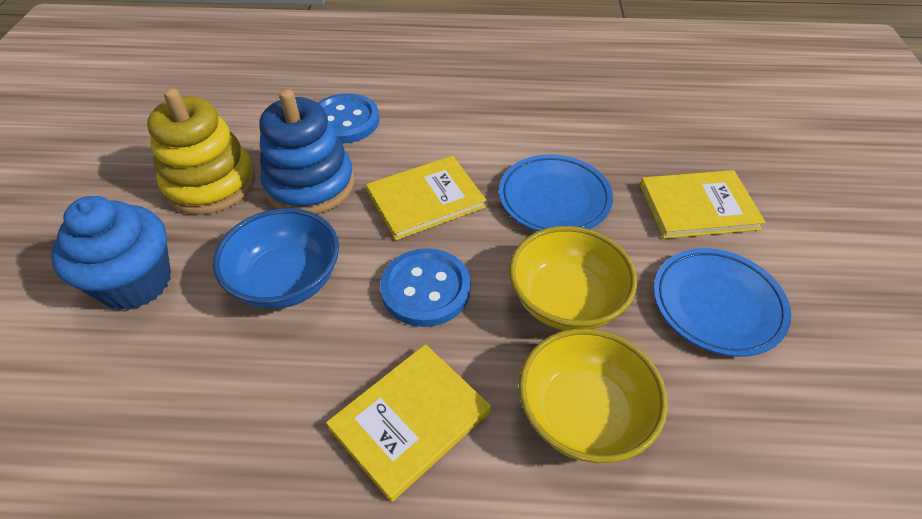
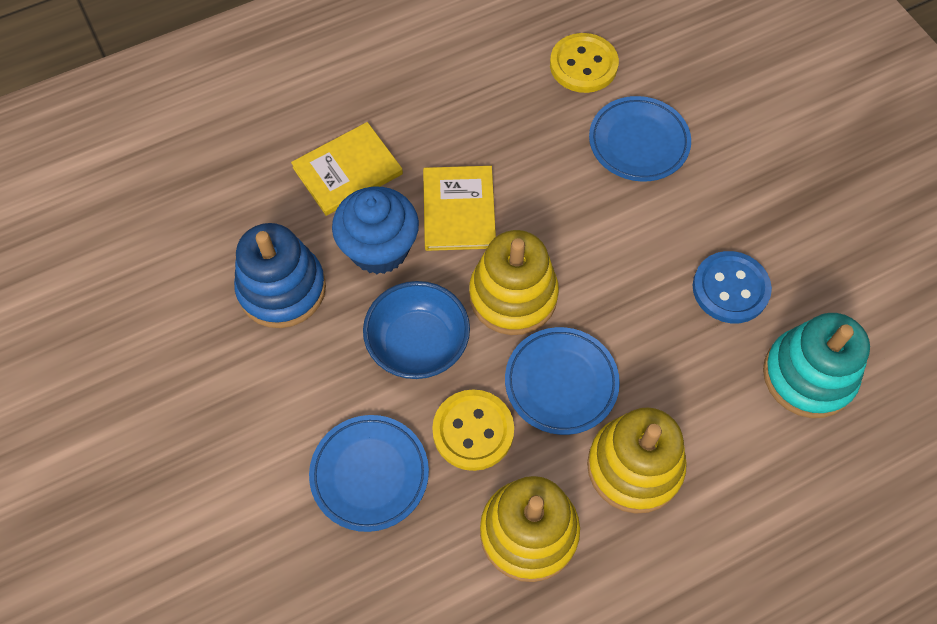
blue button: [318,93,379,144] [380,248,471,327] = 2 -> [693,251,772,323] = 1
blue plate: [499,154,613,231] [653,248,791,357] = 2 -> [309,415,429,532] [505,327,620,435] [589,96,691,182] = 3
turquoise stacking toy: none = 0 -> [763,313,870,418] = 1
yellow book: [326,344,491,502] [366,156,486,240] [640,170,765,239] = 3 -> [291,122,403,216] [423,166,496,251] = 2
yellow bowl: [509,226,637,330] [519,328,668,463] = 2 -> none = 0
yellow button: none = 0 -> [432,389,514,471] [550,33,619,93] = 2
yellow stacking toy: [147,88,255,215] = 1 -> [469,230,559,335] [480,476,580,582] [587,407,687,514] = 3

